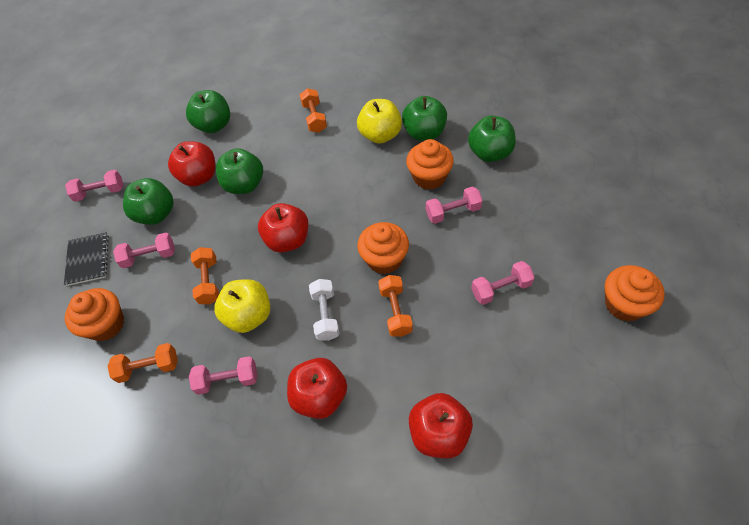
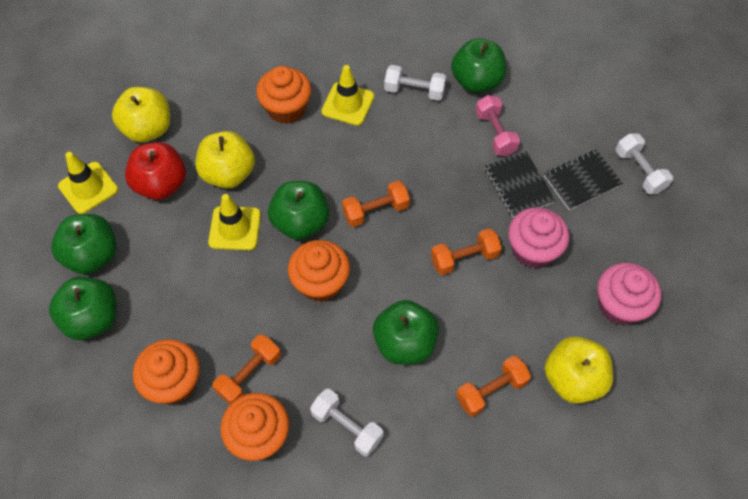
black notebook: [64,232,109,286] = 1 -> [485,151,556,218] [544,149,623,210] = 2
pink cupcake: none = 0 -> [508,207,569,268] [597,263,662,325] = 2
pink dumbbell: [65,170,124,202] [113,233,175,268] [189,356,257,395] [426,186,483,224] [471,261,535,305] = 5 -> [475,95,520,156] = 1
red apple: [168,141,216,187] [258,203,308,252] [287,358,347,419] [409,393,473,458] = 4 -> [125,142,186,200] = 1
white dumbbell: [309,279,340,341] = 1 -> [310,389,383,456] [384,65,446,101] [616,133,673,195] = 3
yellow apple: [214,279,270,333] [357,99,402,144] = 2 -> [112,87,170,143] [195,131,255,189] [545,336,613,404] = 3
yellow traffic cone: none = 0 -> [58,152,118,214] [208,194,261,251] [321,65,374,126] = 3

